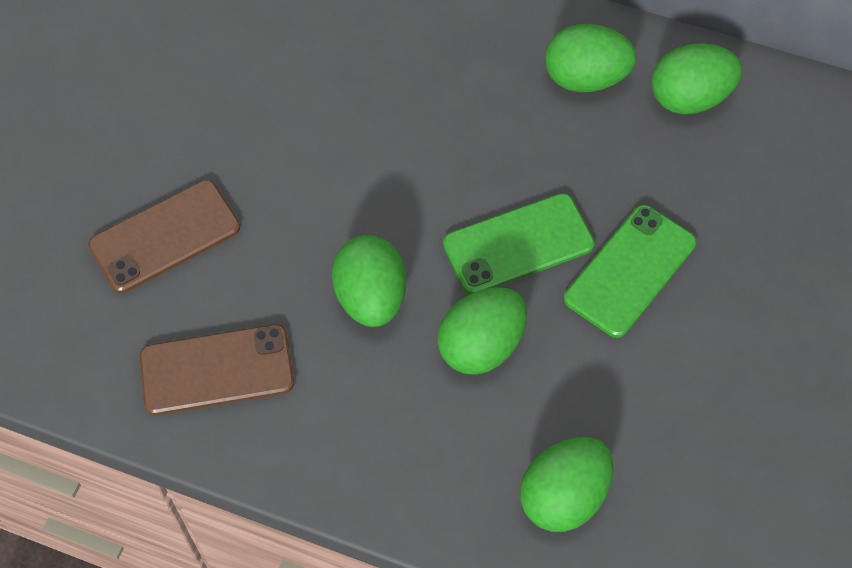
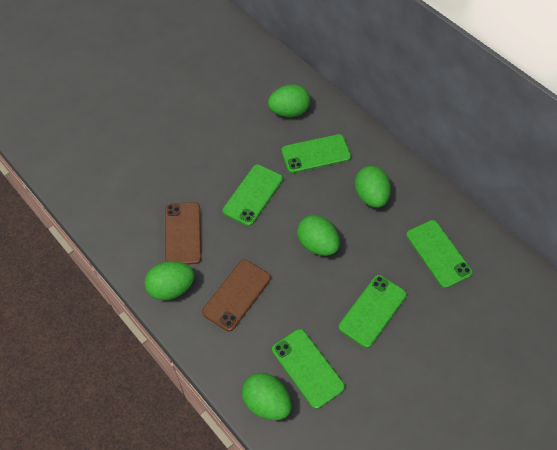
green phone: [443,193,595,294] [564,205,697,338] = 2 -> [223,164,283,226] [272,329,345,409] [281,134,351,173] [339,275,407,348] [406,220,473,288] = 5

